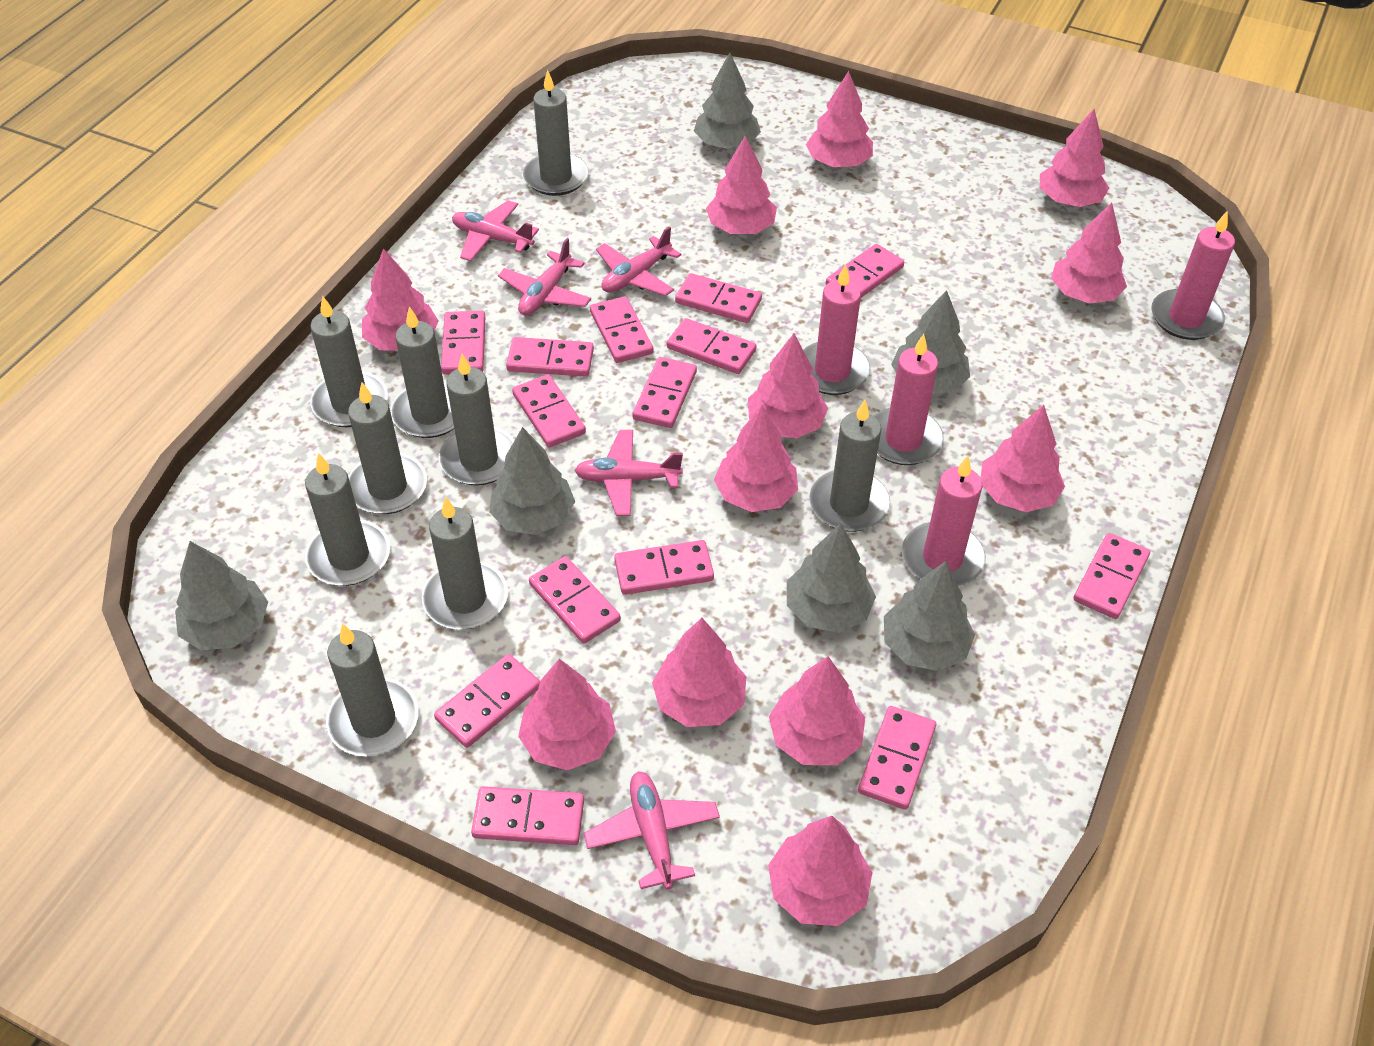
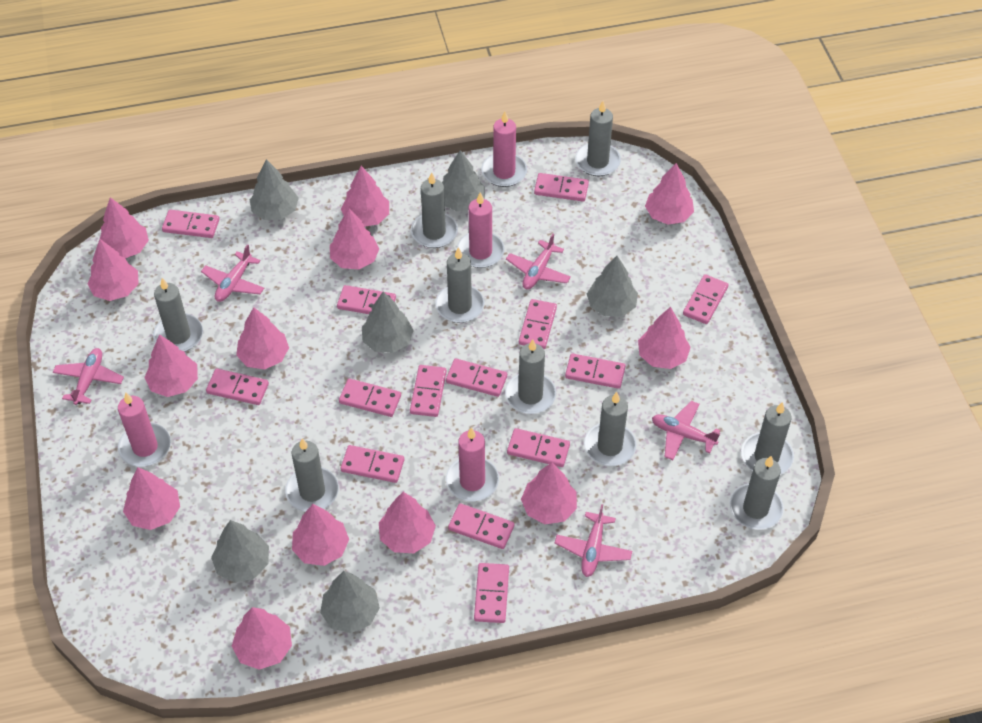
pink tree: [362,248,439,351] [518,659,616,770] [652,618,746,727] [706,136,777,234] [714,405,798,512] [748,334,828,438] [768,816,873,926] [769,656,865,765] [806,71,873,167] [981,405,1065,512] [1040,109,1109,207] [1051,202,1127,304] = 12 -> [88,239,139,301] [100,197,149,258] [123,468,180,530] [144,334,198,397] [232,607,292,670] [236,307,289,369] [292,504,349,566] [330,208,379,269] [341,166,389,227] [379,492,436,553] [521,462,577,524] [638,307,691,369] [645,163,694,225] = 13

